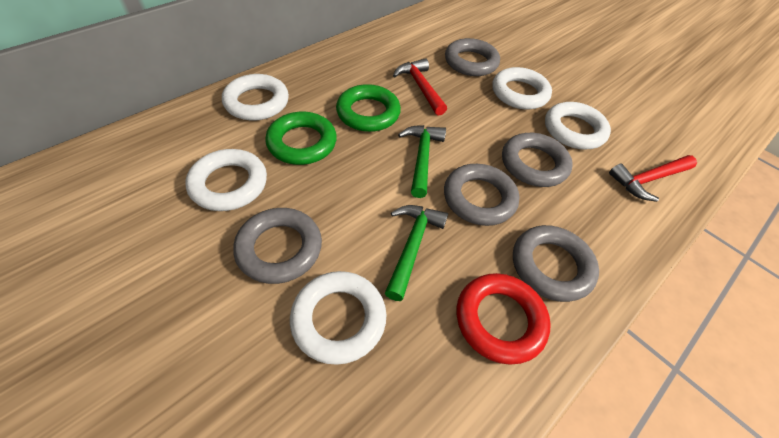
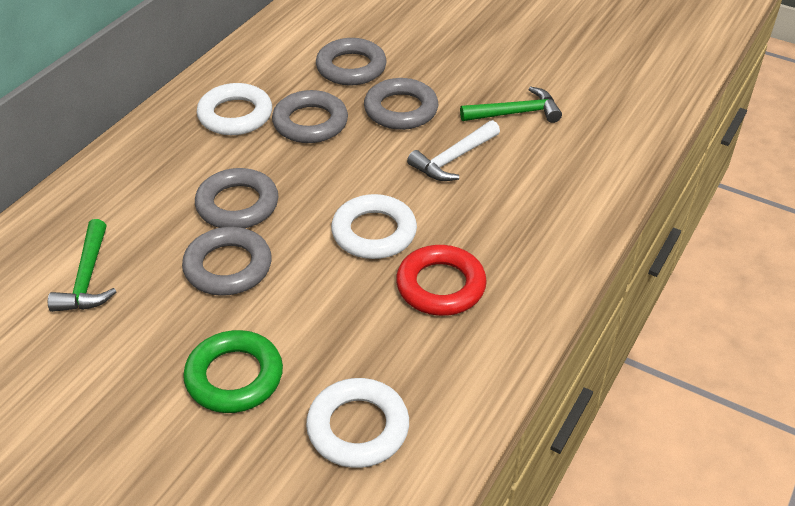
green ring: [265,112,337,165] [336,84,401,132] = 2 -> [183,330,283,413] = 1
red hammer: [393,58,447,116] [609,155,697,202] = 2 -> none = 0
white hammer: none = 0 -> [407,120,500,181] = 1
white ring: [186,149,267,211] [222,74,289,121] [290,271,386,365] [492,67,552,109] [545,102,611,149] = 5 -> [196,83,272,135] [306,378,409,468] [331,194,417,259] = 3

